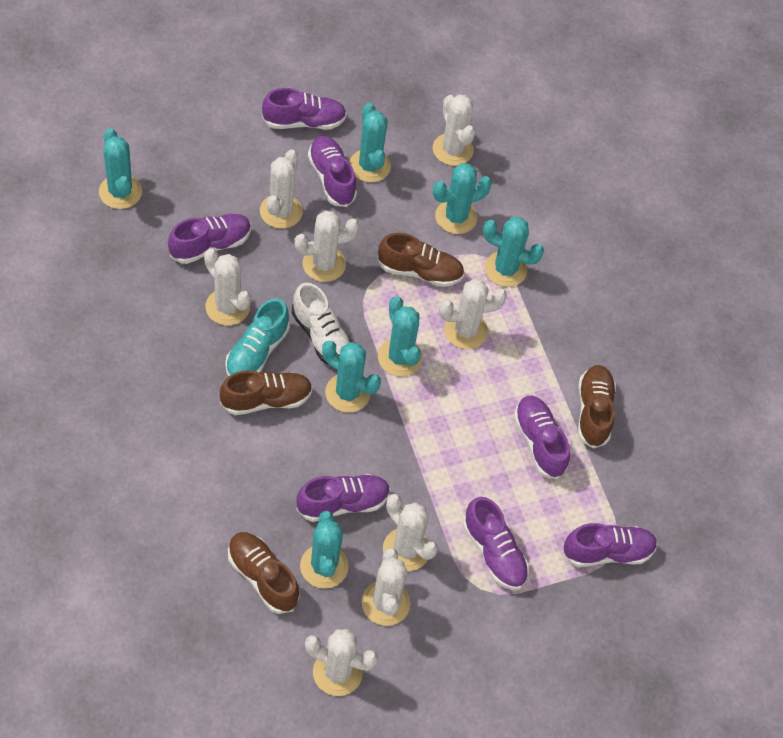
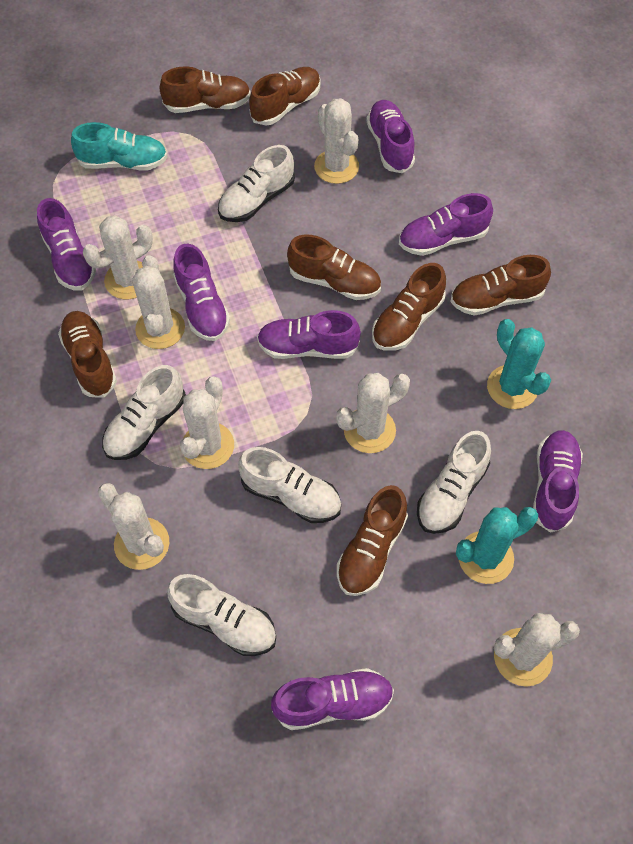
brown shoe: [220,370,313,415] [228,532,299,614] [378,233,464,287] [578,365,616,449] = 4 -> [58,311,117,398] [160,66,251,113] [249,67,321,126] [287,235,381,300] [337,485,408,596] [372,263,446,351] [450,255,551,315] = 7
turquoise cactus: [99,129,142,209] [300,511,349,588] [322,341,381,413] [349,103,391,182] [378,296,422,377] [433,163,492,234] [483,217,544,287] = 7 -> [456,507,538,584] [487,319,551,409] = 2
white cactus: [204,248,251,326] [260,150,303,229] [294,211,360,282] [305,629,378,696] [362,548,410,626] [383,494,438,571] [433,95,475,166] [439,279,507,349] = 8 -> [83,215,153,299] [98,483,169,570] [132,255,185,349] [180,376,234,469] [314,98,359,184] [336,373,410,453] [494,613,580,687] = 7
white shoe: [292,283,352,365] = 1 -> [102,365,186,460] [167,574,276,656] [218,145,295,222] [238,447,341,523] [417,431,491,534] = 5

